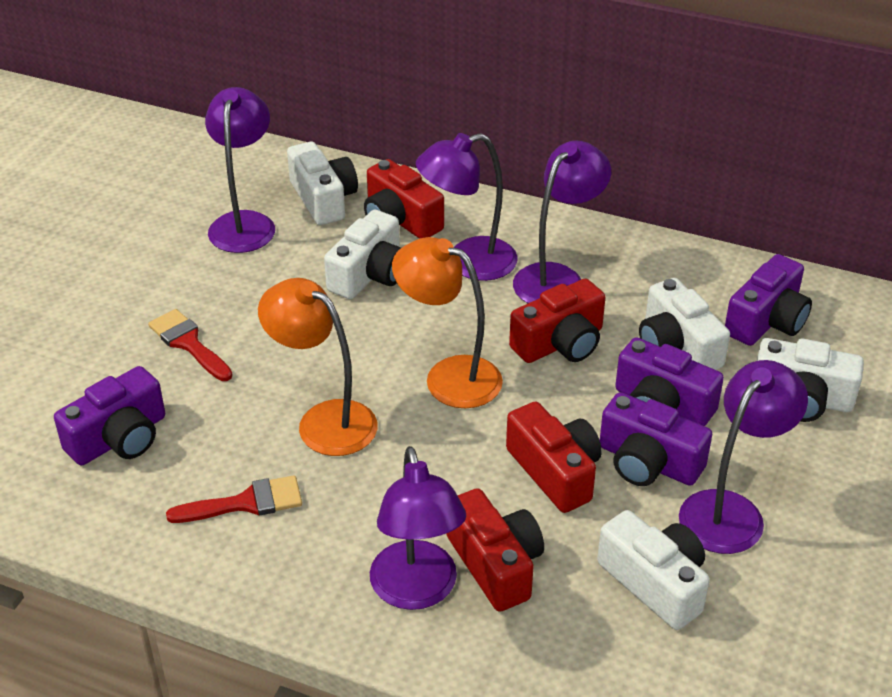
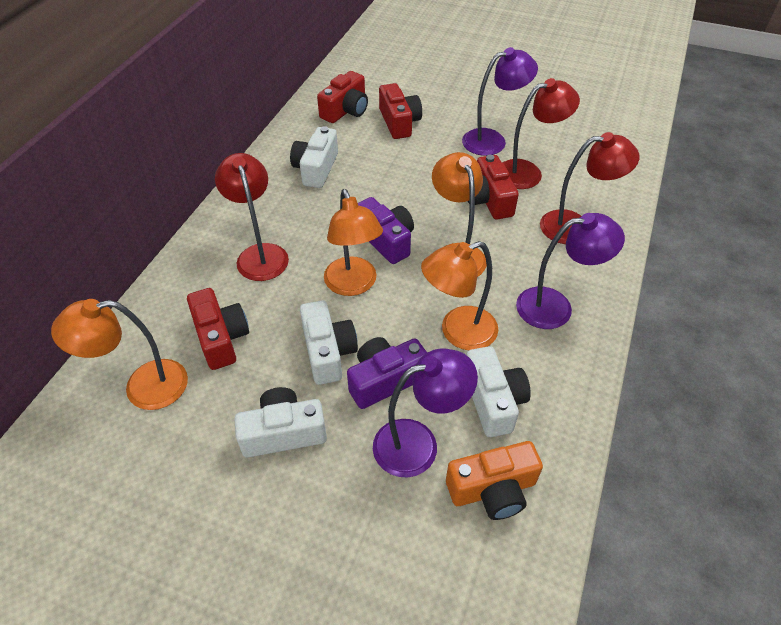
orange camera: none = 0 -> [446,441,543,520] = 1
orange lamp: [258,278,378,456] [392,237,503,408] = 2 -> [51,299,188,410] [324,189,383,296] [421,241,498,350] [432,152,487,277] = 4
purple camera: [54,366,165,465] [600,392,712,486] [615,337,724,426] [725,254,812,346] = 4 -> [347,337,427,409] [358,197,414,264] = 2
purple lamp: [205,87,275,253] [370,446,466,610] [416,133,518,281] [513,141,611,303] [679,360,808,554] = 5 -> [373,349,478,477] [462,47,538,156] [516,213,625,329] = 3
red brush: [148,309,233,381] [166,475,302,523] = 2 -> none = 0
red lamp: none = 0 -> [215,153,289,281] [503,78,580,189] [540,132,640,244] = 3
white camera: [287,142,358,225] [324,210,401,299] [597,510,710,630] [639,278,730,370] [757,338,864,422] = 5 -> [235,387,327,458] [290,126,338,188] [300,300,358,385] [466,346,531,437] = 4

